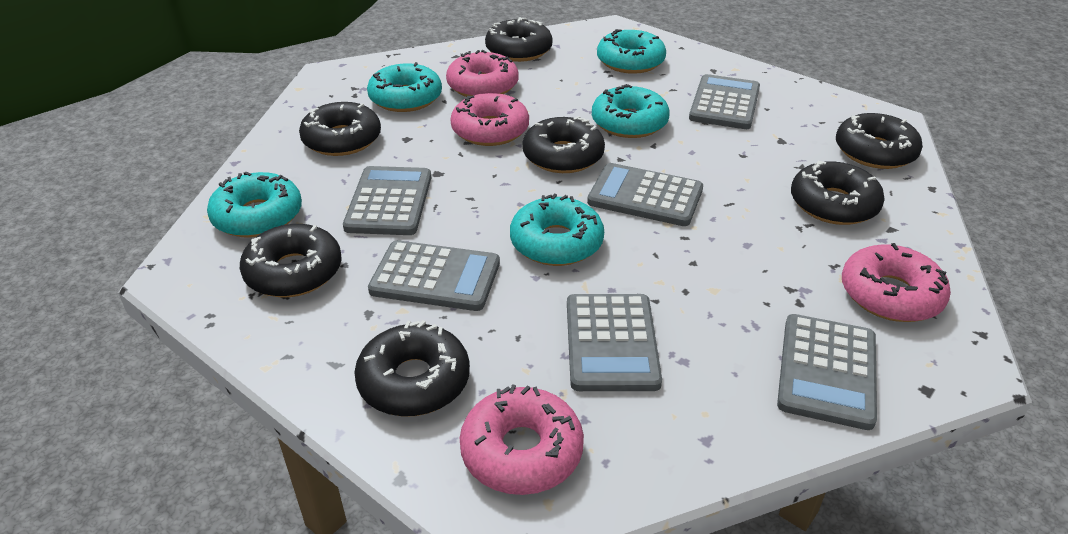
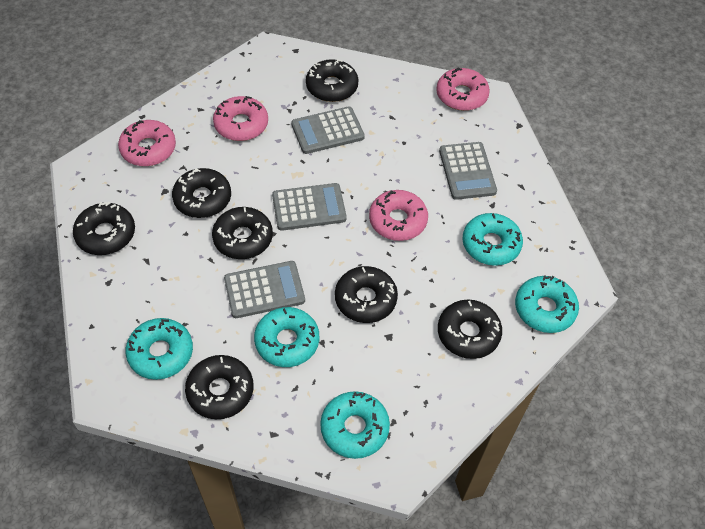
grey calculator: [343,166,431,235] [368,240,500,311] [567,294,662,391] [587,163,703,226] [689,74,760,129] [777,314,877,430] = 6 -> [224,261,305,318] [272,183,347,231] [291,107,365,154] [439,142,497,200] = 4

